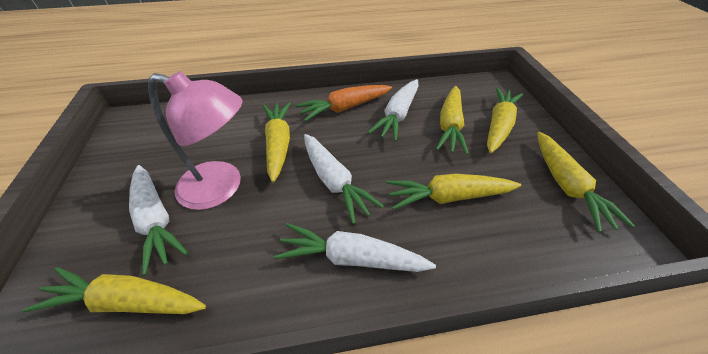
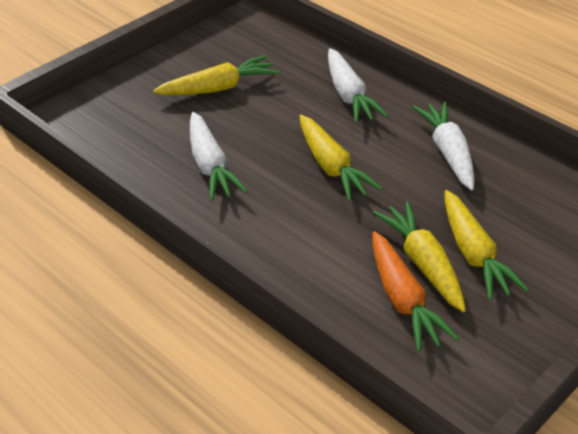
pink lamp: [148,71,243,210] = 1 -> none = 0
white carrot: [129,165,188,276] [274,223,436,272] [304,134,384,224] [368,79,419,142] = 4 -> [190,112,248,201] [328,48,388,124] [413,102,475,191] = 3
yellow carrot: [22,267,206,314] [263,102,291,183] [386,174,521,210] [436,86,469,155] [487,87,523,153] [537,132,635,232] = 6 -> [153,55,278,95] [299,115,382,201] [373,201,466,312] [445,190,529,300] = 4

